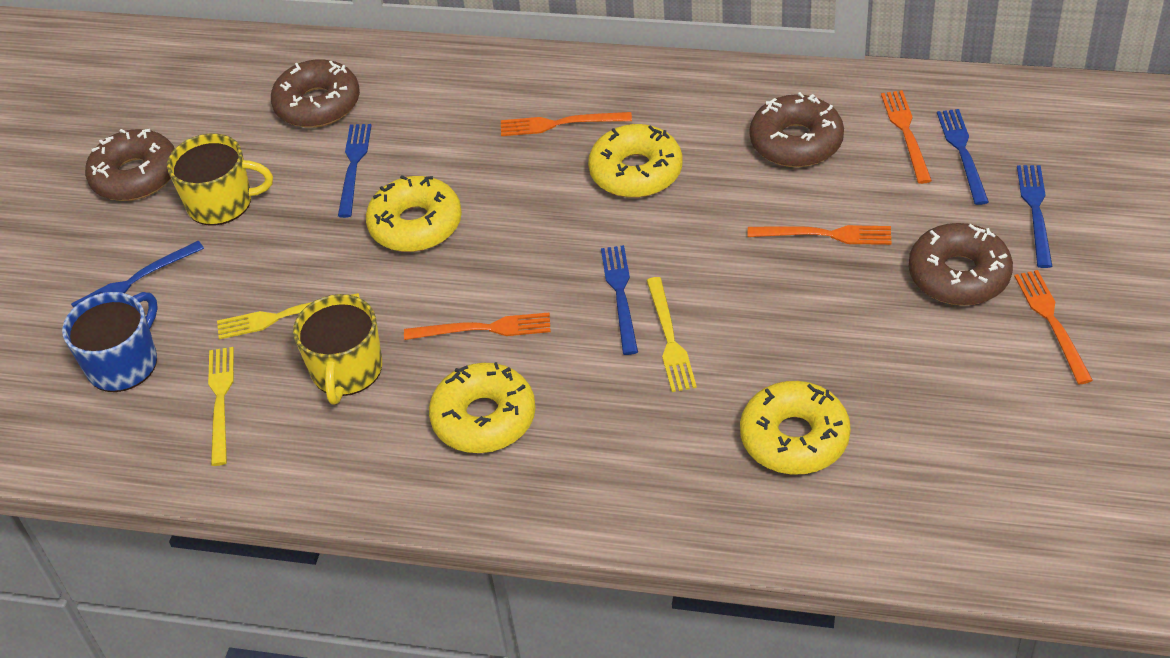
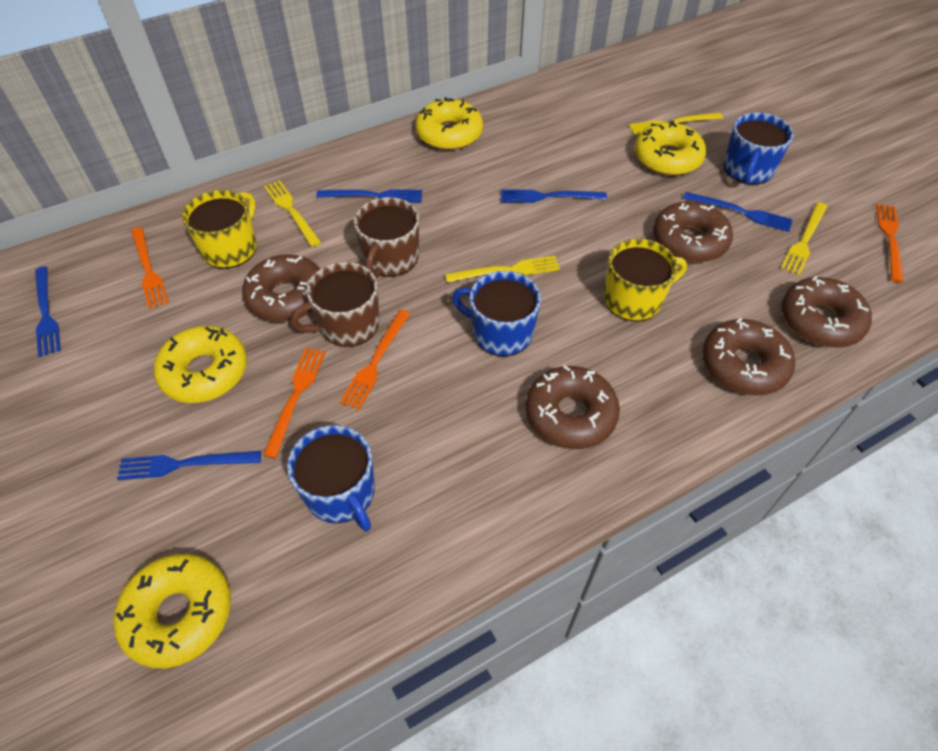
blue mug: [62,292,158,392] = 1 -> [287,425,375,531] [452,271,541,357] [723,112,794,185] = 3
brown donut: [85,129,175,201] [271,59,360,128] [750,92,844,167] [909,223,1013,306] = 4 -> [242,254,320,322] [526,365,620,449] [653,201,733,263] [702,318,795,396] [781,276,872,348] = 5
brown mug: none = 0 -> [291,262,379,347] [354,197,419,278] = 2
orange fork: [404,313,551,340] [501,112,632,136] [747,225,891,245] [881,90,932,184] [1014,270,1093,384] = 5 -> [131,227,169,309] [263,348,326,458] [340,310,410,410] [876,204,904,283] = 4
yellow fork: [208,347,234,466] [217,293,360,339] [646,277,697,392] = 3 -> [264,180,322,247] [445,256,560,283] [629,112,723,135] [781,202,827,276] = 4

